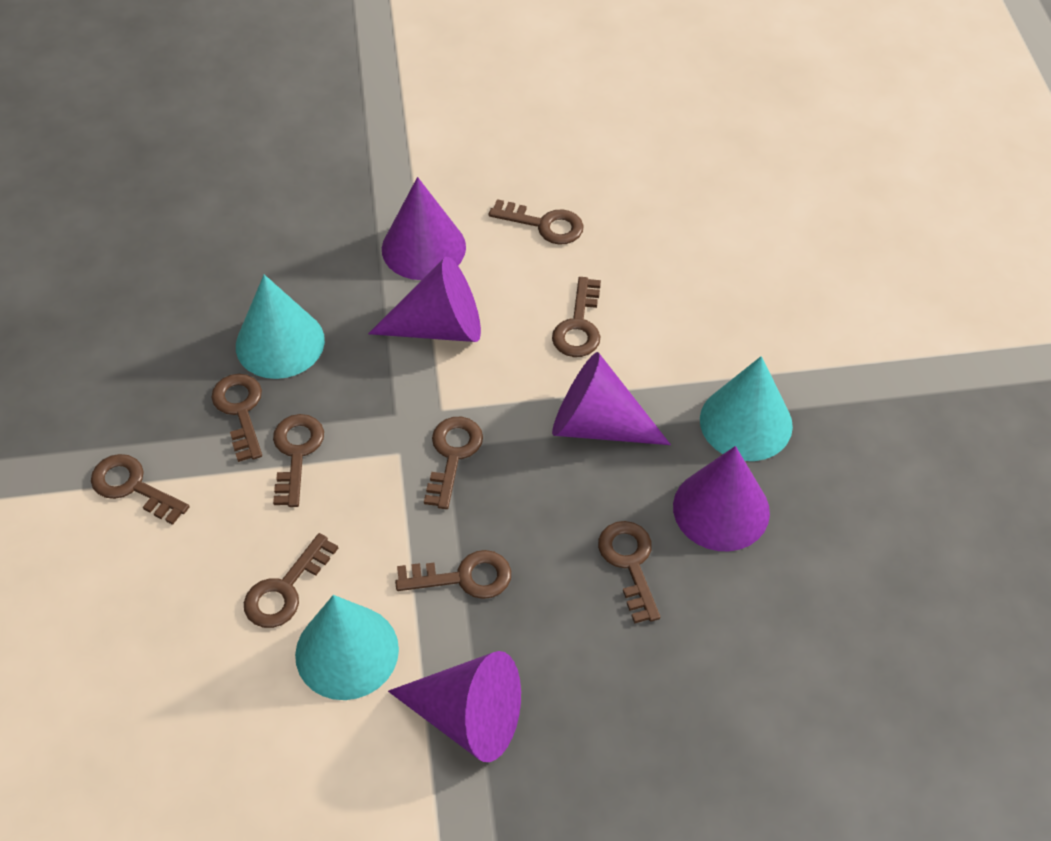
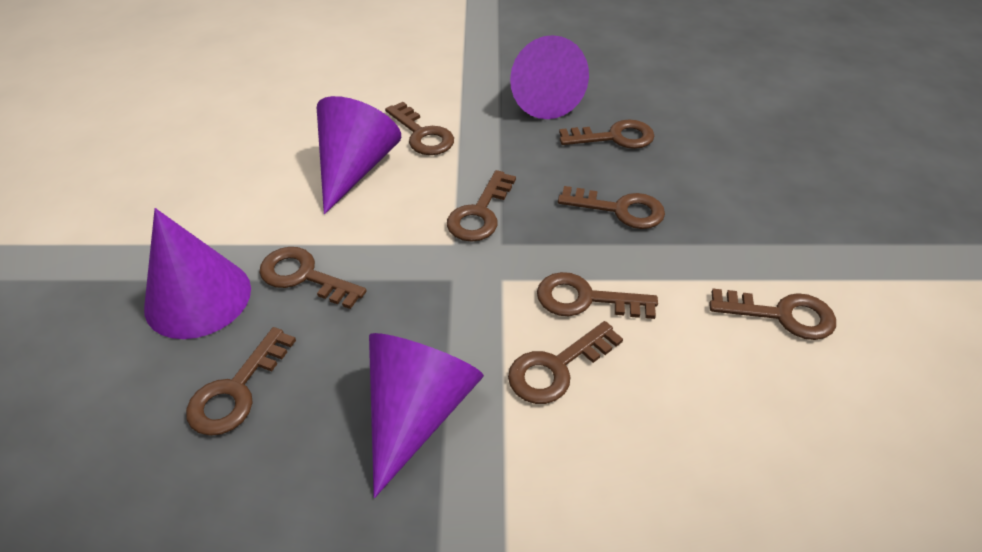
purple cone: [368,257,481,342] [382,177,466,280] [388,651,521,762] [552,352,671,445] [673,446,770,551] = 5 -> [144,208,251,339] [317,96,401,215] [369,333,484,498] [510,35,589,119] = 4
turquoise cone: [236,274,325,379] [295,595,399,700] [700,356,793,461] = 3 -> none = 0

